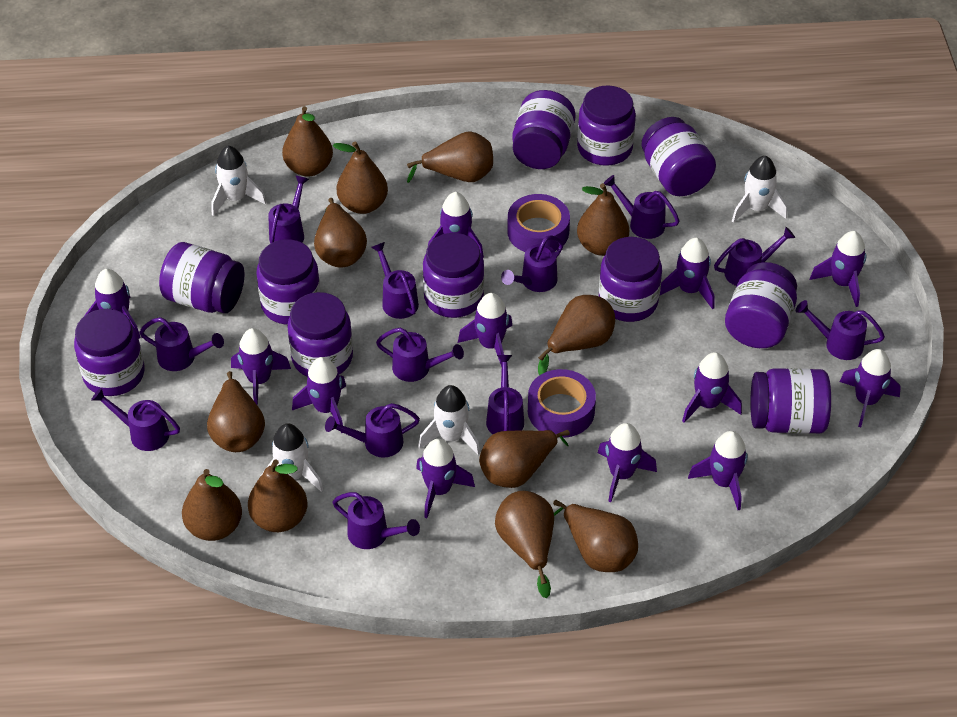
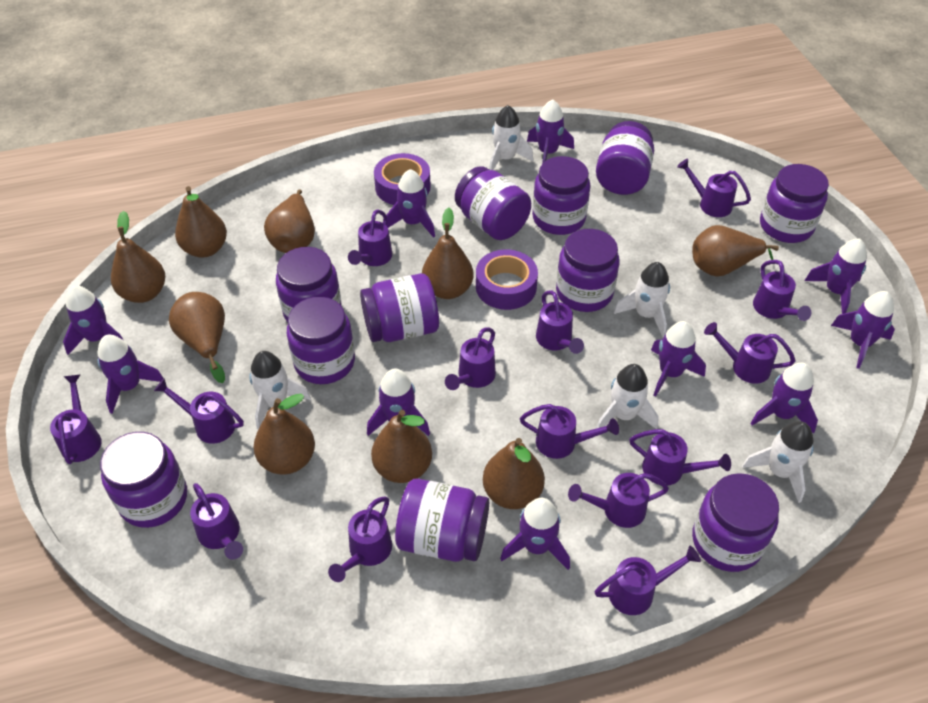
brown pear: [182,469,242,541] [207,371,265,452] [248,459,307,532] [282,106,333,177] [314,198,367,268] [333,141,388,214] [407,131,493,183] [479,430,570,488] [495,491,554,598] [538,295,615,376] [553,500,638,572] [577,183,629,256] = 12 -> [111,211,165,303] [169,292,225,383] [175,186,227,258] [254,394,315,475] [264,189,315,253] [371,410,432,483] [422,208,474,299] [483,438,545,509] [692,225,779,277] = 9
purple rocket: [84,269,141,339] [231,328,291,406] [292,357,346,433] [416,439,475,518] [428,192,484,257] [458,293,512,367] [598,423,657,502] [660,238,715,310] [682,352,742,423] [688,431,748,510] [810,231,867,307] [840,349,901,427] = 12 -> [63,285,123,355] [97,334,164,414] [367,368,430,436] [386,169,435,238] [500,498,570,570] [527,99,574,164] [651,321,706,396] [750,363,818,434] [804,239,867,314] [831,291,895,369] = 10
purple watering can: [91,388,180,451] [139,317,224,371] [268,175,309,244] [325,403,420,458] [332,492,420,549] [371,242,419,319] [376,327,464,382] [486,355,524,434] [501,235,564,292] [604,175,680,239] [714,227,795,286] [796,300,885,360] = 12 -> [50,374,101,464] [154,378,244,444] [190,483,243,560] [328,496,392,582] [348,209,392,266] [445,327,496,390] [520,404,619,459] [536,291,584,354] [568,473,669,528] [595,546,701,615] [629,429,731,486] [677,159,751,217] [704,322,795,384] [753,260,811,321] = 14
white rocket: [211,146,266,216] [260,423,323,492] [418,385,480,455] [732,156,787,223] = 4 -> [249,351,311,430] [489,105,533,170] [596,364,659,429] [614,262,670,337] [742,421,813,503] = 5

